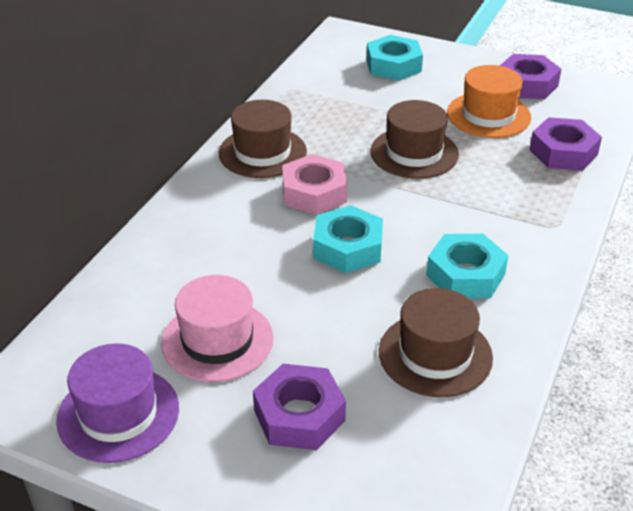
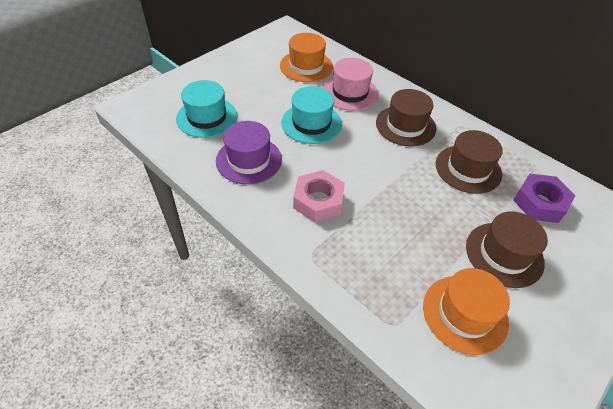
orange hat: [447,65,531,138] = 1 -> [280,33,333,82] [423,268,510,355] = 2
purple nut: [253,364,346,450] [500,54,561,99] [529,117,602,171] = 3 -> [513,174,576,223] = 1
turquoise hat: none = 0 -> [176,80,238,138] [281,86,342,144] = 2
turquoise nut: [313,205,383,273] [366,35,423,81] [426,234,509,298] = 3 -> none = 0

